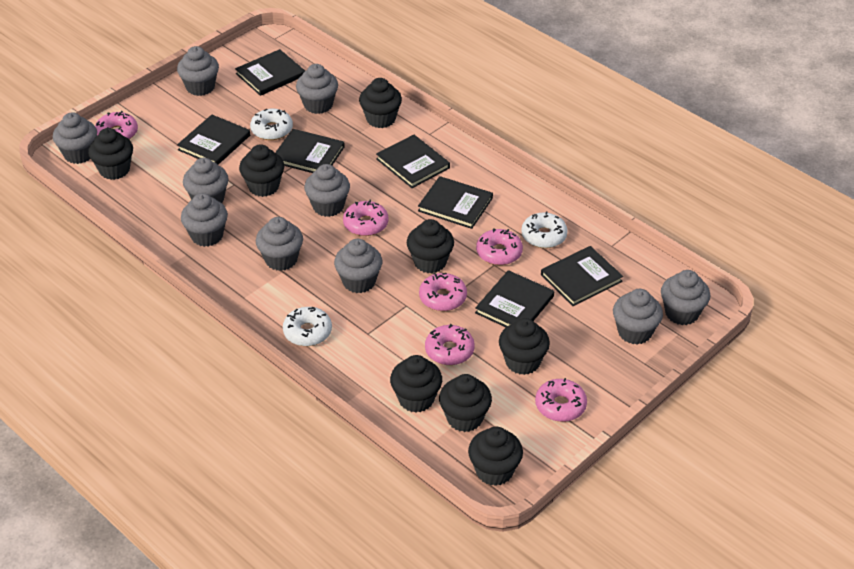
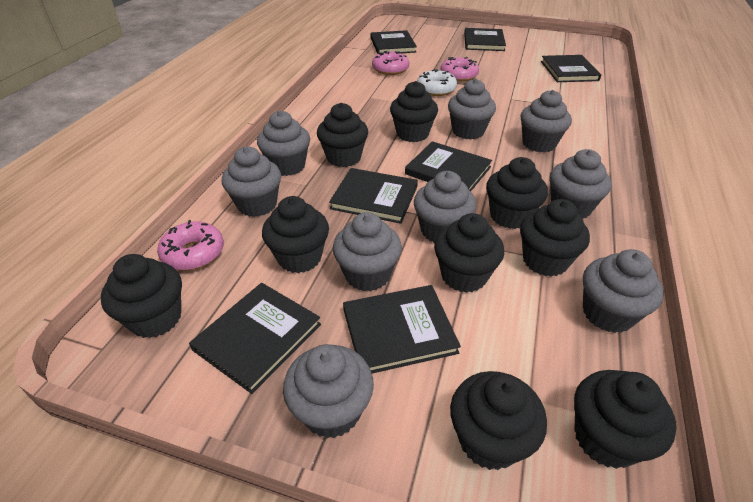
black cupcake: [88,128,133,180] [239,144,284,197] [359,78,402,128] [390,355,442,413] [407,219,454,273] [439,374,492,432] [468,426,523,486] [499,318,550,375] = 8 -> [101,254,182,338] [262,196,329,273] [317,103,368,167] [390,81,438,142] [434,213,504,293] [450,371,547,470] [486,157,548,229] [520,199,590,277] [574,370,676,469] = 9
grey cupcake: [53,112,97,164] [177,46,219,96] [181,193,228,247] [183,158,229,203] [255,217,303,271] [296,64,338,114] [304,164,350,217] [334,239,382,293] [613,289,663,345] [661,270,711,325] = 10 -> [222,146,281,217] [257,110,310,176] [283,344,374,438] [333,212,402,292] [414,171,477,243] [448,79,496,140] [520,90,572,152] [549,149,612,219] [583,249,664,333] = 9
pink donut: [95,111,138,139] [343,200,389,236] [419,273,467,311] [425,324,475,365] [476,228,523,265] [535,378,587,422] = 6 -> [157,220,224,270] [372,51,409,75] [440,57,479,82] = 3
white donut: [250,108,293,140] [283,307,332,346] [521,211,568,248] = 3 -> [417,69,457,96] = 1

